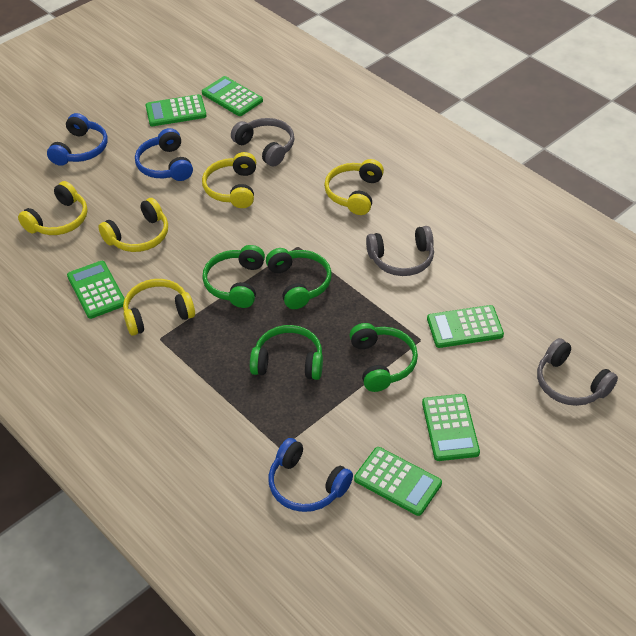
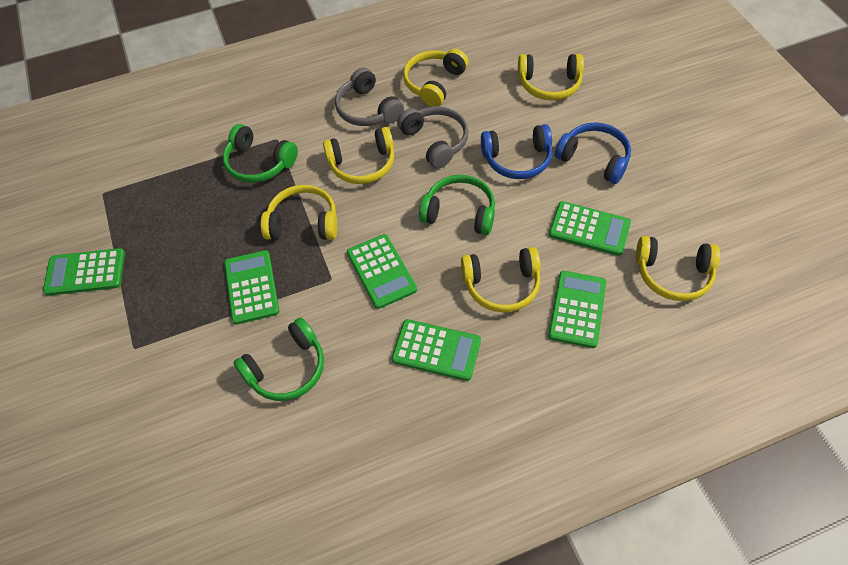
blue headphones: [47,113,108,166] [135,128,193,181] [268,438,353,512] = 3 -> [481,124,552,179] [555,122,631,184] = 2
green headphones: [202,245,265,308] [250,325,323,380] [266,248,332,309] [349,323,418,392] = 4 -> [223,124,298,183] [234,318,324,401] [419,175,495,235] = 3
grey headphones: [231,118,294,167] [366,226,434,276] [537,338,618,406] = 3 -> [335,68,404,126] [397,106,468,169] = 2
yellow headphones: [18,181,88,235] [98,198,168,252] [123,279,195,336] [202,152,256,208] [324,159,384,215] = 5 -> [261,185,337,240] [323,127,394,184] [403,49,469,107] [461,247,541,312] [518,54,584,101] [636,236,720,301] = 6

